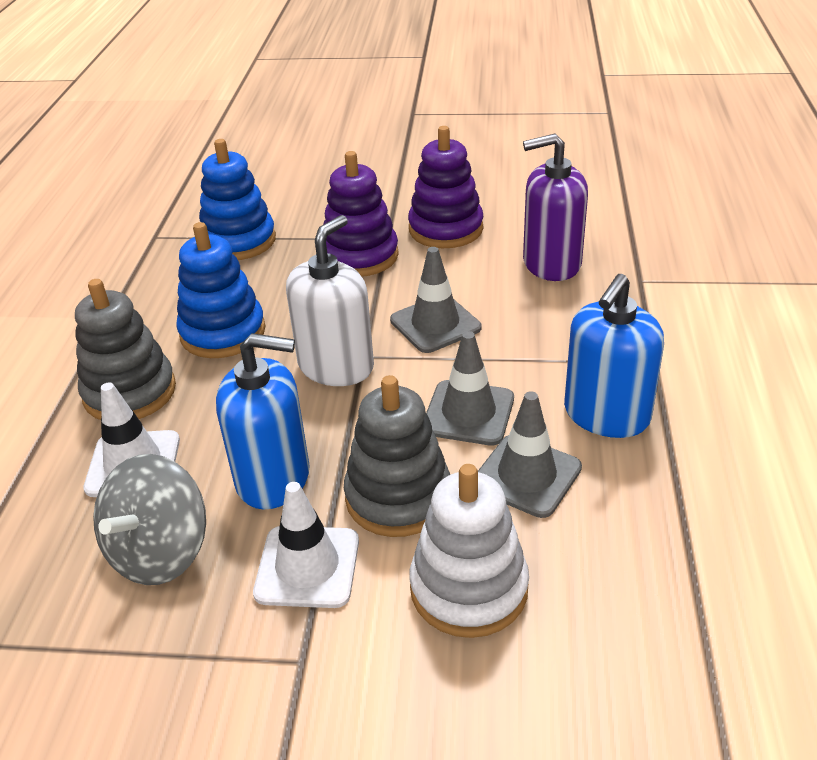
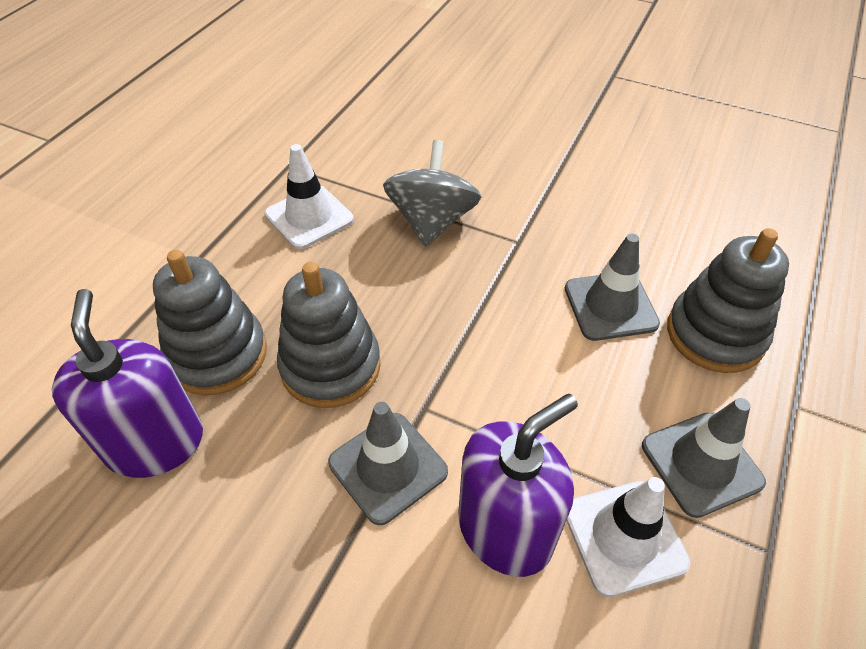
blue soap dispenser: [216,333,310,509] [564,274,664,438] = 2 -> none = 0
blue stacking toy: [176,222,265,358] [199,139,276,260] = 2 -> none = 0
grey stacking toy: [75,279,176,420] [344,375,450,537] = 2 -> [153,250,267,396] [277,262,381,408] [667,228,789,373] = 3
purple soap dispenser: [523,134,588,281] = 1 -> [52,289,203,478] [459,394,578,577] = 2
purple stacking toy: [323,151,399,277] [408,126,483,248] = 2 -> none = 0
white soap dispenser: [286,215,374,386] = 1 -> none = 0
white stacking toy: [409,464,529,638] = 1 -> none = 0

